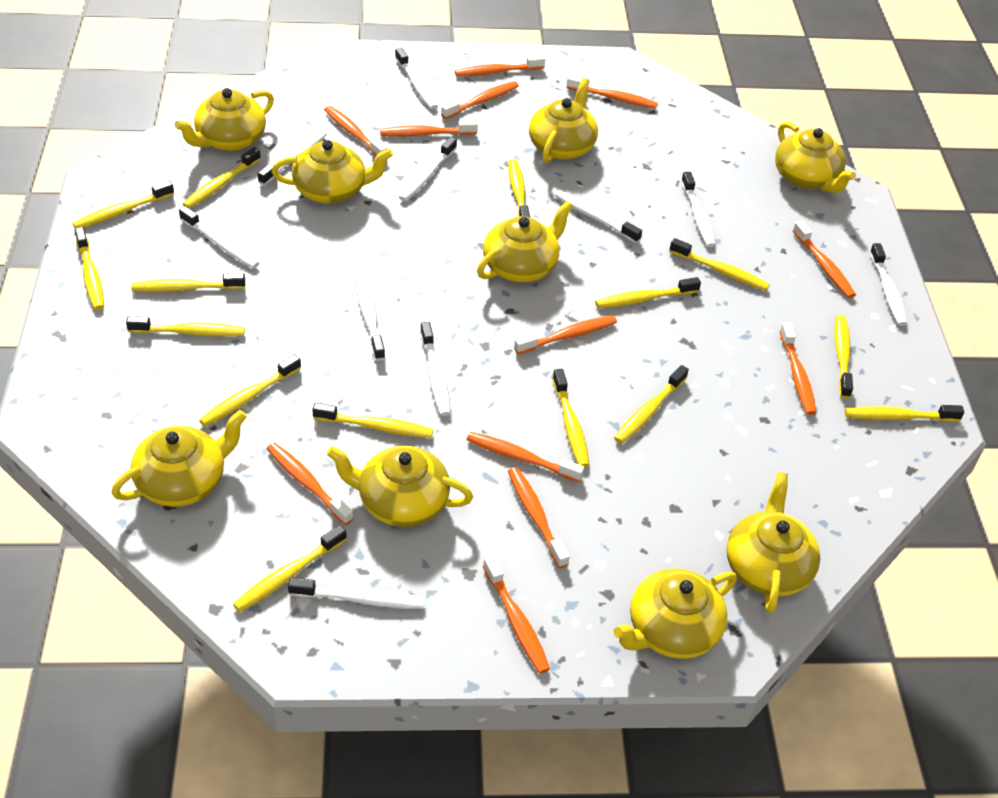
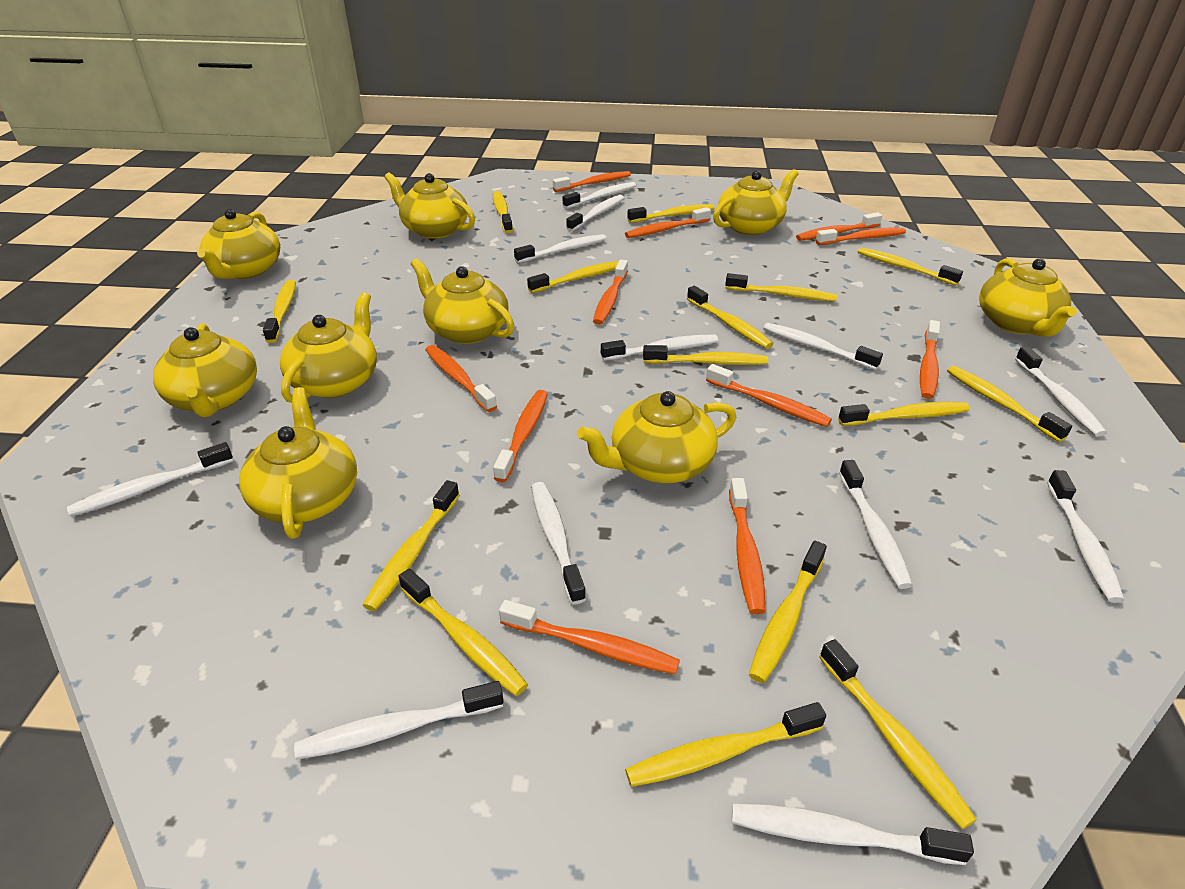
orange toothbrush: [267,443,354,525] [324,106,387,156] [380,120,478,136] [441,81,519,119] [455,55,545,77] [467,432,584,482] [483,555,550,674] [508,467,570,568] [514,315,617,354] [567,75,658,109] [780,322,816,415] [793,221,856,298] = 12 -> [425,345,497,412] [493,390,548,482] [499,600,680,674] [553,171,631,192] [593,260,628,325] [625,207,711,238] [706,364,832,427] [729,478,765,614] [796,212,882,241] [816,228,906,245] [920,320,940,399] = 11
white toothbrush: [179,206,259,268] [258,130,327,186] [288,578,424,609] [356,278,385,361] [395,48,438,109] [399,137,457,201] [420,322,451,416] [555,190,642,243] [681,172,716,247] [870,243,907,326] = 10 -> [67,442,233,517] [294,681,504,760] [514,234,606,263] [531,482,586,604] [563,182,636,209] [566,195,624,231] [601,334,718,361] [732,804,974,865] [763,323,883,370] [839,460,913,589] [1015,347,1107,437] [1047,470,1124,603] = 12

